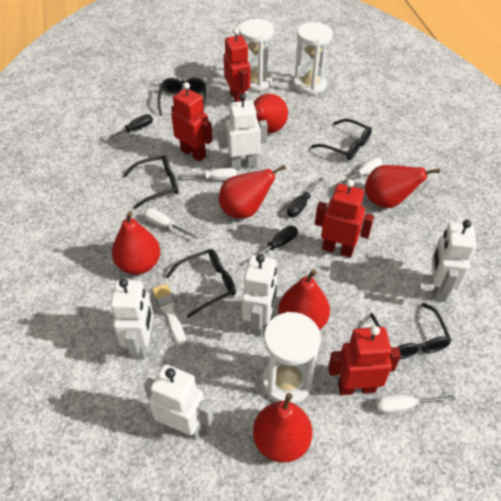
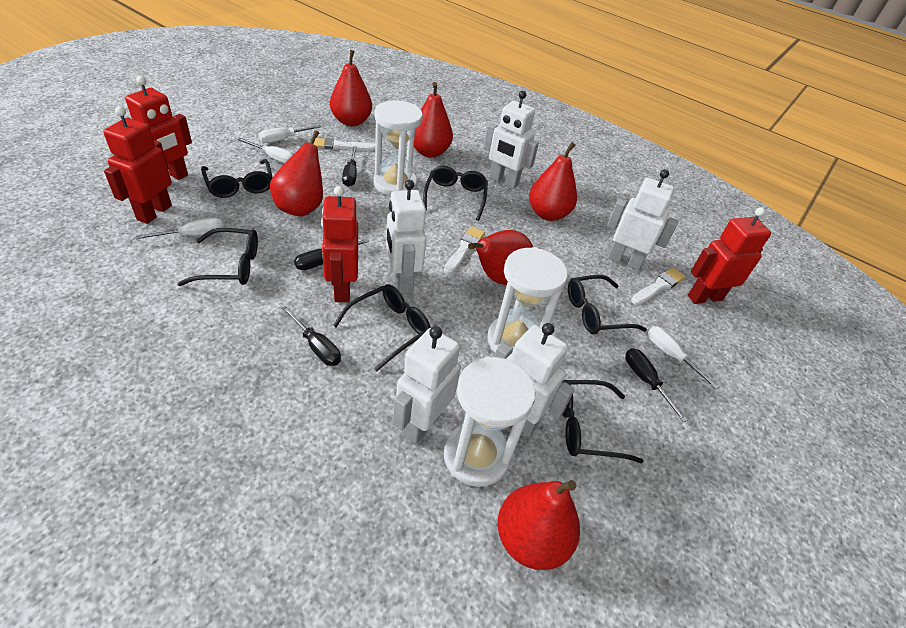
black glasses: [123,155,179,209] [157,78,206,116] [166,249,236,318] [311,119,372,160] [370,303,451,360] = 5 -> [178,228,258,286] [201,159,273,198] [333,284,430,371] [423,165,488,221] [562,380,644,463] [568,275,647,334] = 6
black screwdriver: [103,114,153,141] [246,226,298,264] [287,177,323,217] = 3 -> [281,306,341,366] [294,239,369,270] [342,146,357,187] [625,348,688,422] = 4
white brush: [153,284,186,345] = 1 -> [314,138,375,151] [444,226,485,275] [631,268,686,305] = 3

